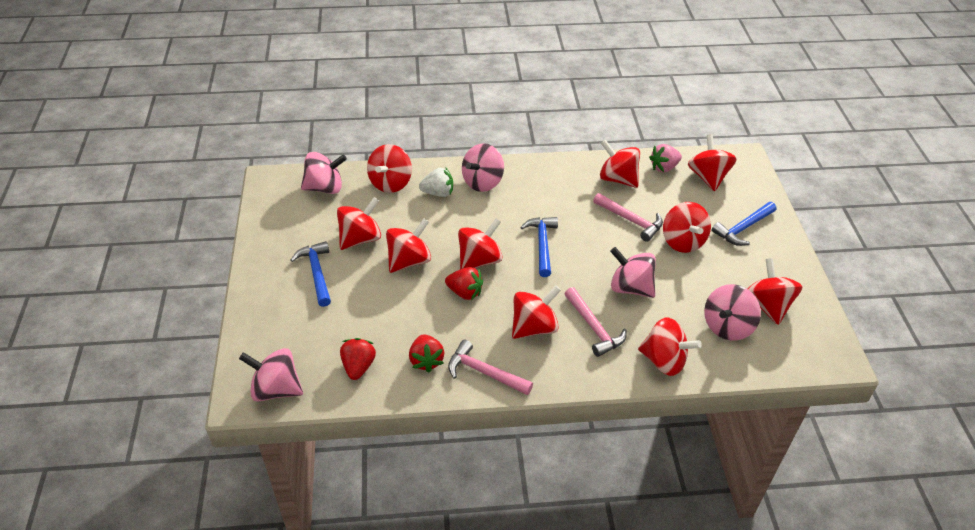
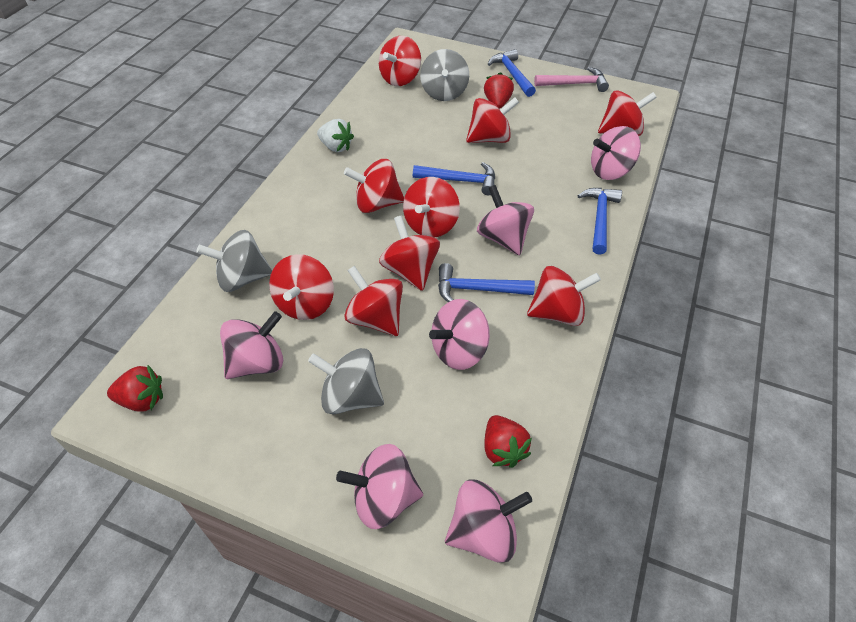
blue hammer: [291,241,331,307] [520,217,558,277] [712,202,776,246] = 3 -> [413,162,495,195] [438,263,535,302] [488,49,536,97] [578,188,622,255] = 4
grey spinning top: none = 0 -> [197,230,272,292] [308,348,384,415] [420,49,469,101] = 3
pink hammer: [448,340,533,395] [564,287,627,357] [593,193,663,242] = 3 -> [534,67,609,92] = 1
pink spinning top: [239,348,303,402] [301,152,347,194] [462,143,504,192] [610,247,656,298] [704,284,761,340] = 5 -> [220,311,283,379] [336,444,423,529] [429,299,490,370] [445,480,532,563] [477,185,534,255] [591,126,641,180] = 6
pink strawberry: [649,144,682,173] = 1 -> none = 0
red spinning top: [337,197,381,250] [367,144,412,193] [386,218,431,273] [458,218,502,269] [512,286,561,339] [600,140,640,188] [638,317,702,376] [663,202,711,253] [688,134,737,191] [748,258,802,325] = 10 -> [269,254,334,320] [344,159,404,213] [344,266,403,336] [379,36,421,86] [379,216,440,291] [403,177,460,237] [466,97,519,143] [527,266,601,326] [598,90,657,136] = 9

